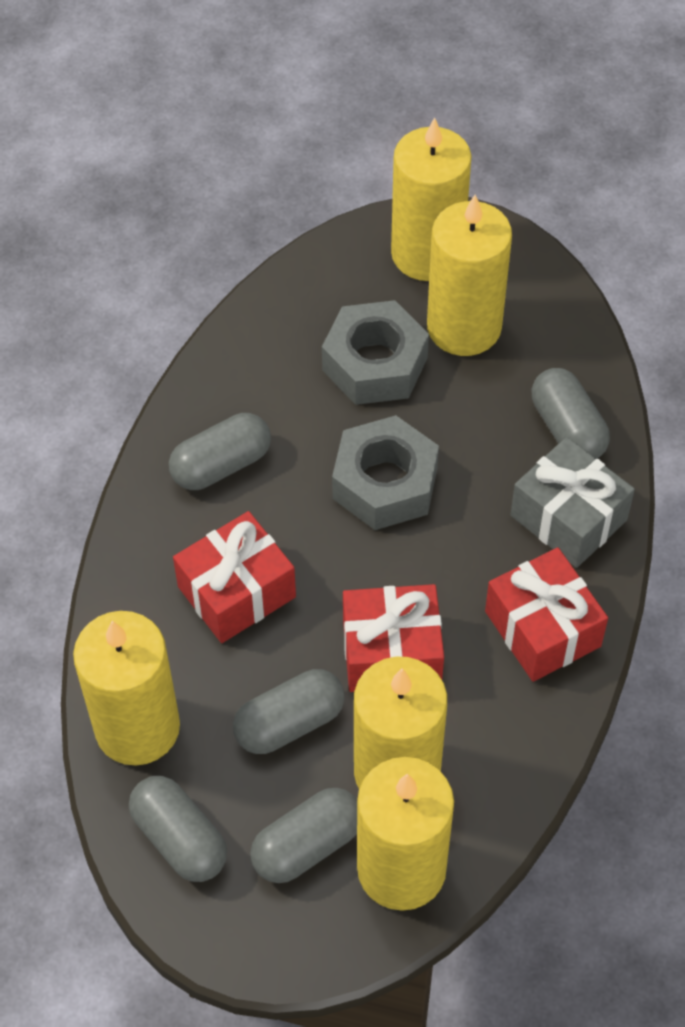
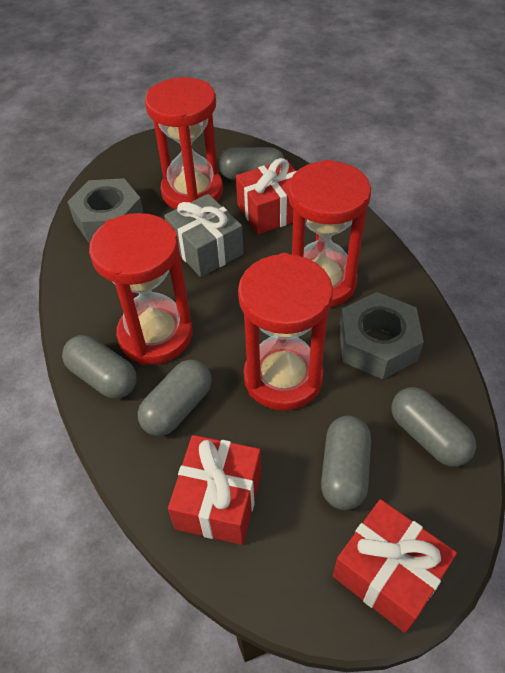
red hourglass: none = 0 -> [89,213,193,365] [145,77,223,209] [238,253,333,411] [288,160,371,307] = 4
yellow candle: [73,611,180,766] [354,657,447,788] [357,757,454,911] [391,117,472,281] [427,195,512,356] = 5 -> none = 0

